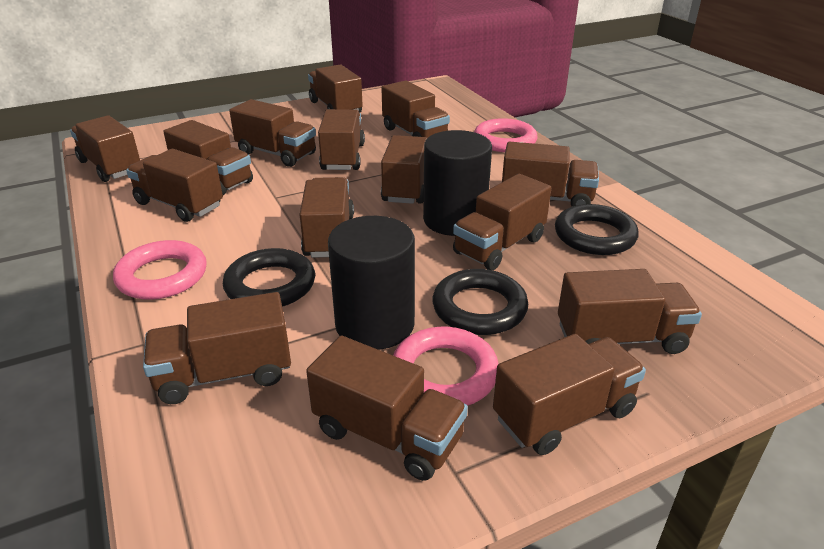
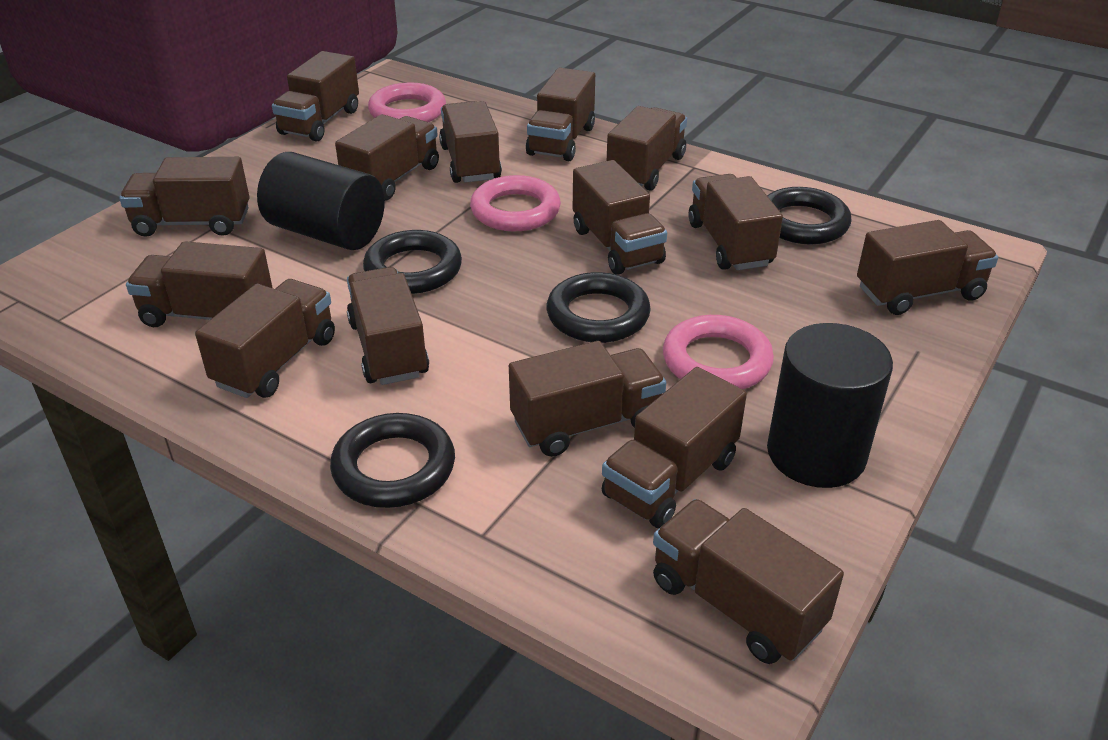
black ring: [223,248,315,307] [433,269,528,335] [555,204,639,255] = 3 -> [330,413,455,508] [363,230,462,294] [547,272,651,343] [767,187,852,245] = 4

